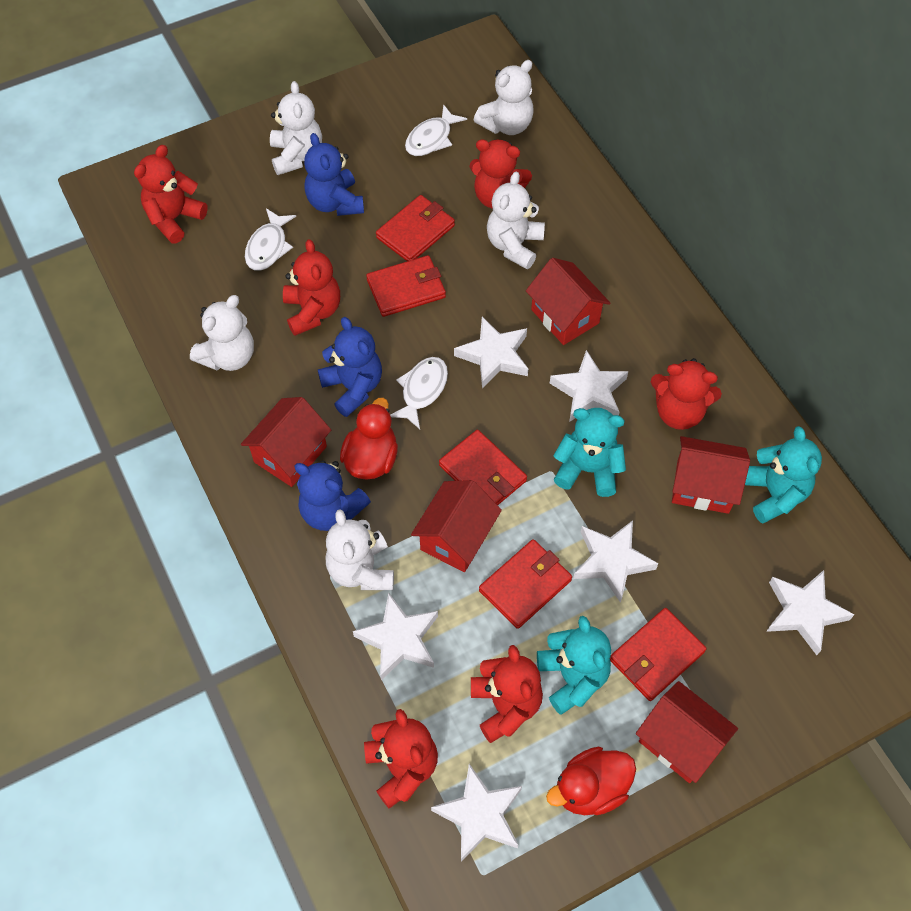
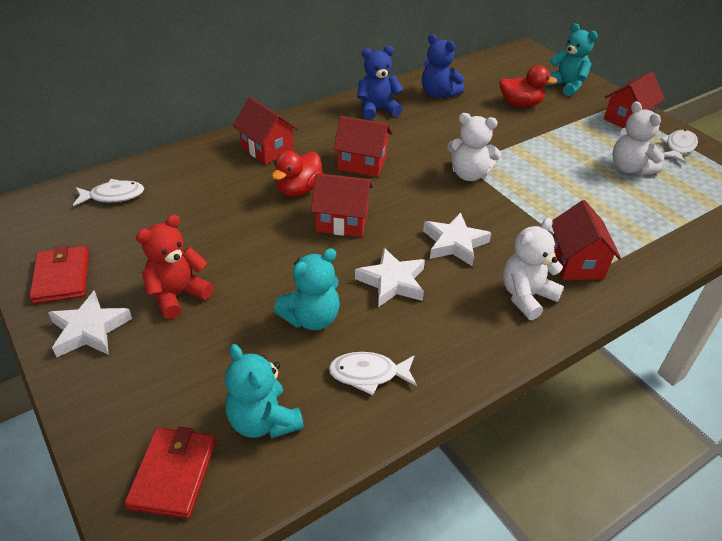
blue teddy bear: [294,460,371,531] [304,133,364,216] [318,317,382,417] = 3 -> [357,46,403,120] [422,34,464,98] = 2
red teddy bear: [134,145,208,244] [283,239,340,336] [364,709,438,809] [469,139,532,209] [471,645,543,743] [651,358,722,430] = 6 -> [136,215,214,319] = 1
red wallet: [366,255,446,317] [376,195,455,261] [439,430,527,505] [479,539,572,629] [610,608,707,701] = 5 -> [29,245,89,304] [125,426,216,519] = 2
white star: [353,592,438,680] [431,764,522,862] [454,317,528,389] [550,350,628,422] [573,520,659,603] [766,570,855,655] = 6 -> [48,290,132,357] [355,248,425,307] [423,212,491,266] = 3
white teddy bear: [190,295,254,371] [270,81,322,175] [325,509,394,590] [474,60,534,135] [487,172,545,269] = 5 -> [447,113,501,181] [503,218,564,320] [613,101,665,175] = 3

